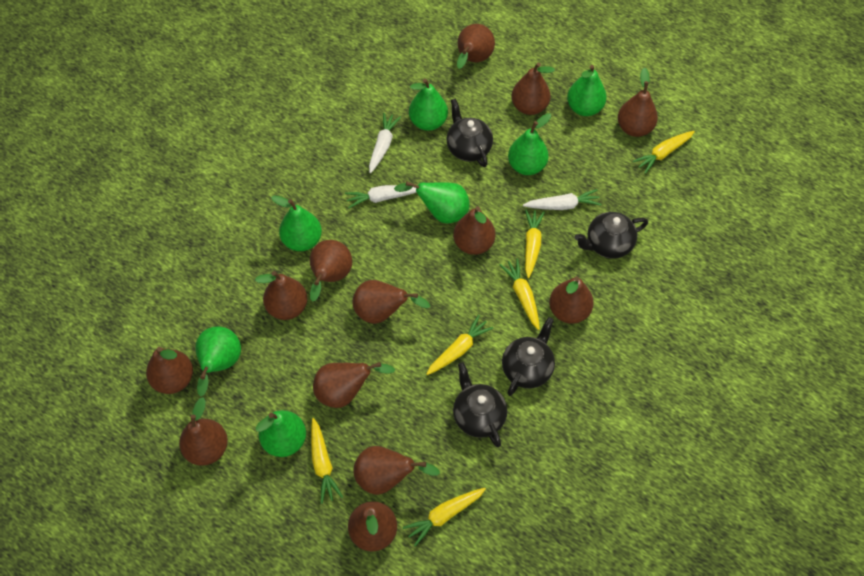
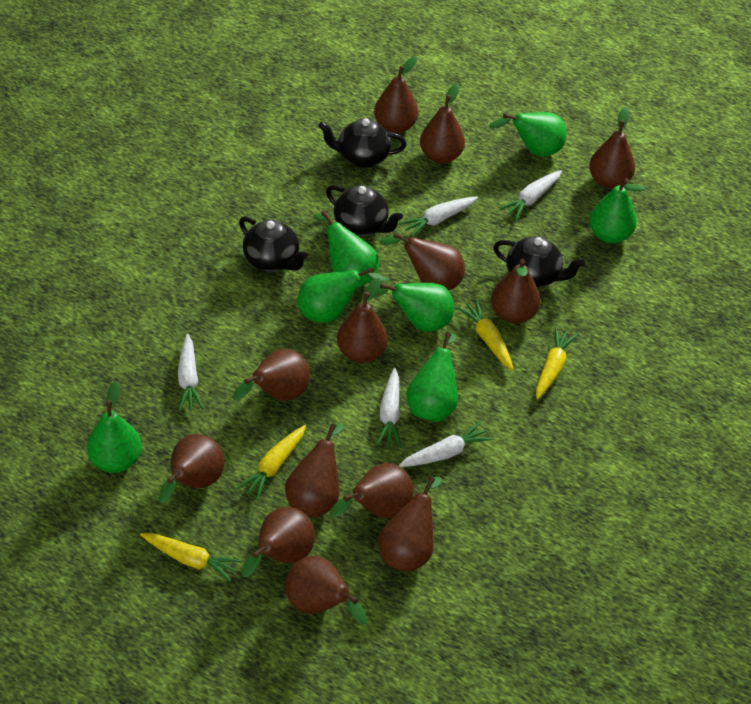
white carrot: [345,185,416,209] [369,113,401,173] [523,189,601,210] = 3 -> [178,334,204,411] [376,368,401,447] [399,197,478,237] [399,421,493,467] [499,170,562,220] = 5
yellow carrot: [311,418,343,504] [403,488,486,547] [426,315,494,375] [499,258,540,330] [525,210,545,278] [633,131,695,174] = 6 -> [140,533,242,582] [237,425,306,500] [457,300,514,370] [536,327,578,400] = 4

